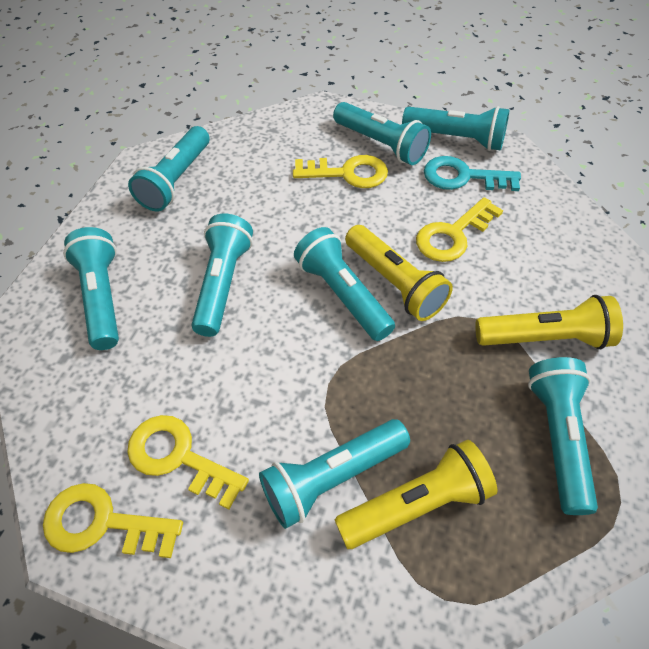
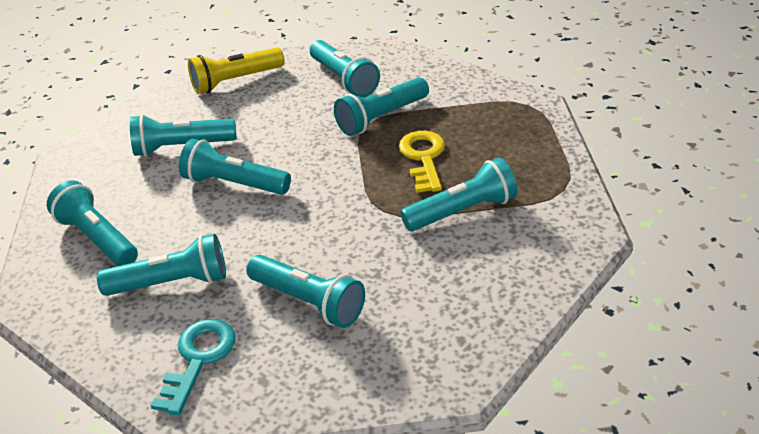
yellow flashlight: [334,440,497,549] [345,225,453,321] [475,295,623,349] = 3 -> [188,47,285,94] = 1
yellow key: [43,483,183,558] [127,415,249,510] [293,155,388,188] [416,197,503,262] = 4 -> [399,131,445,193] = 1

